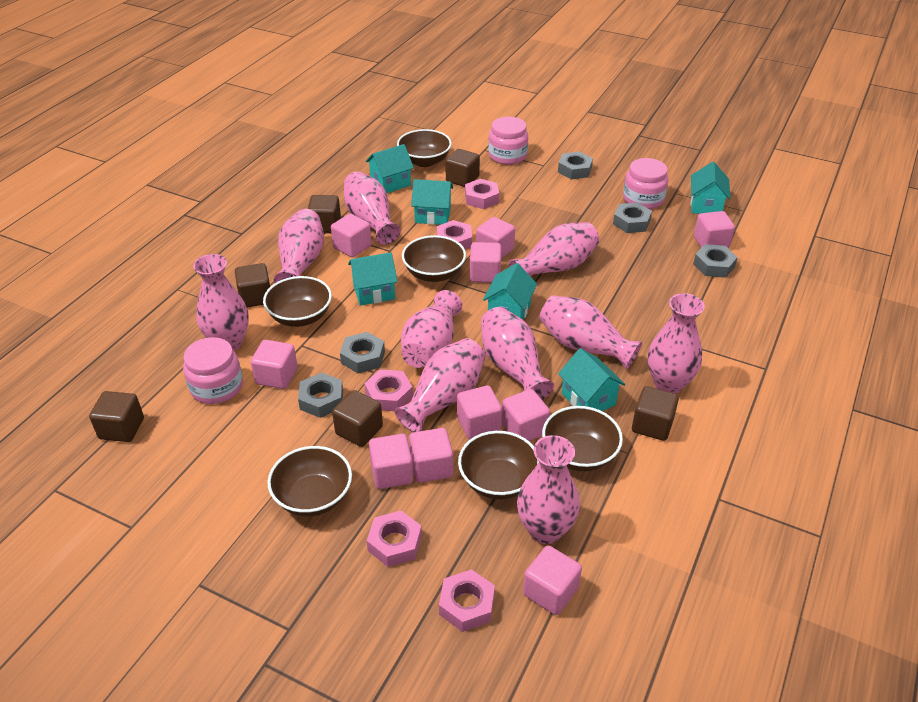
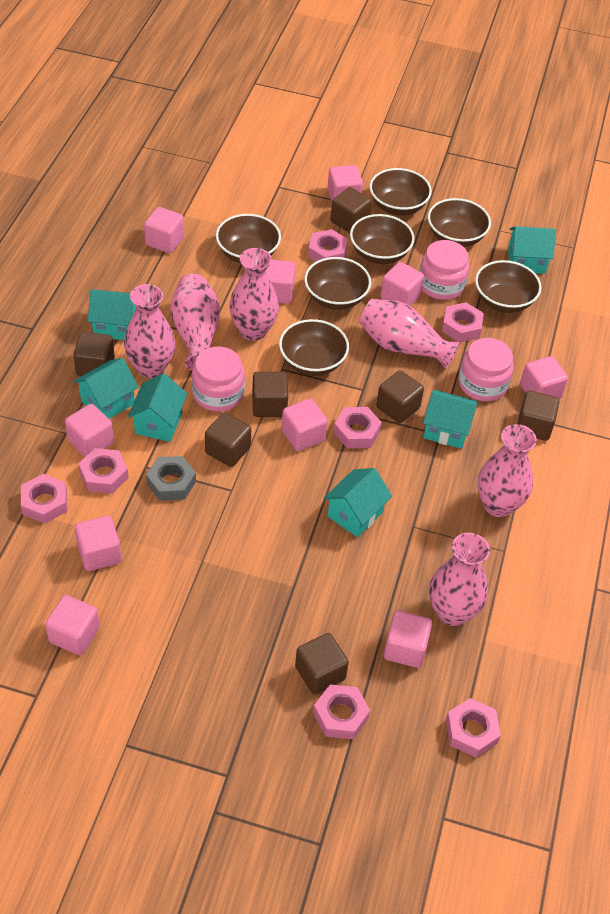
brown bowl: [263,276,332,327] [268,446,352,516] [397,129,452,167] [402,235,466,282] [458,431,539,499] [542,406,623,471] = 6 -> [216,214,281,263] [279,319,349,376] [304,257,371,310] [350,214,414,264] [370,168,432,216] [428,198,491,247] [475,260,541,313] = 7
brown cube: [89,391,144,442] [235,263,270,308] [308,195,341,233] [332,390,383,447] [445,149,480,187] [632,386,679,441] = 6 -> [73,332,115,376] [205,412,251,467] [252,372,288,417] [295,633,349,695] [331,187,372,233] [376,370,424,423] [518,391,559,441] = 7
grey nut: [298,373,343,418] [340,332,385,373] [558,152,593,179] [613,203,652,233] [693,244,738,278] = 5 -> [146,456,196,501] = 1
pink nut: [364,370,413,411] [367,511,422,567] [437,220,472,250] [439,569,495,632] [465,179,499,209] = 5 -> [21,474,67,524] [78,448,129,494] [308,229,348,262] [313,685,370,739] [333,407,382,448] [442,302,484,342] [446,698,501,757] = 7
pink vase: [193,254,249,351] [274,209,324,283] [344,171,401,245] [395,338,485,432] [401,290,462,368] [481,307,554,400] [509,222,599,276] [517,435,580,544] [539,295,642,370] [648,293,705,394] = 10 -> [124,284,175,378] [170,274,220,371] [229,248,279,341] [359,299,460,369] [429,533,490,626] [478,424,537,517] = 6

